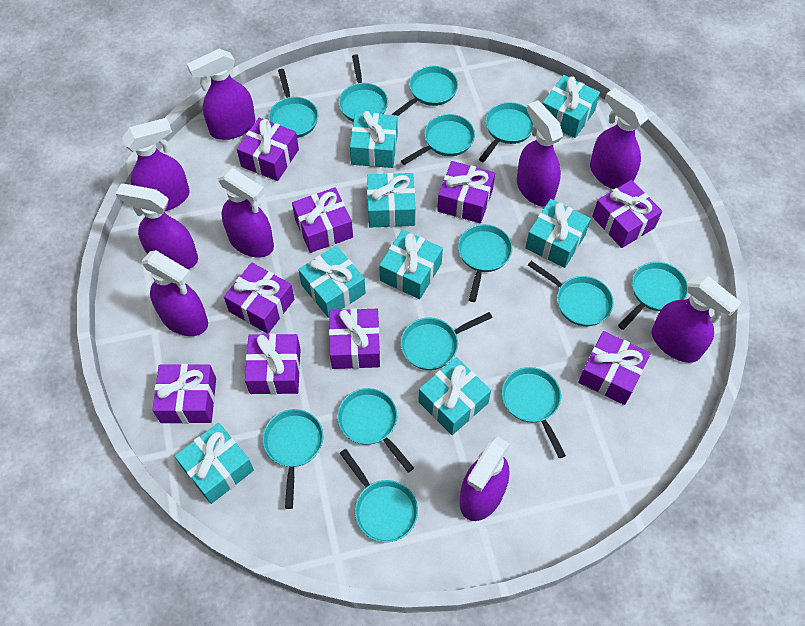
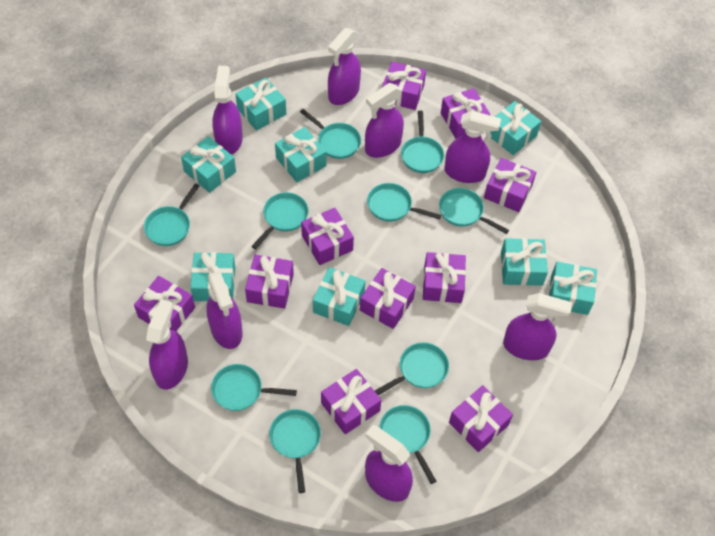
purple gift: [152,364,216,424] [224,262,294,334] [237,118,299,181] [245,334,301,394] [292,187,353,253] [329,309,380,369] [437,161,495,223] [578,331,651,405] [592,180,662,248] = 9 -> [134,276,195,331] [245,255,294,309] [301,208,354,265] [321,369,381,434] [360,268,416,329] [382,62,426,110] [423,252,466,303] [441,88,490,139] [449,385,513,452] [484,158,536,212] = 10
purple spray bottle: [116,184,198,269] [122,118,190,212] [142,250,208,336] [187,49,256,140] [218,168,274,257] [460,436,510,521] [517,100,563,207] [590,88,648,189] [652,275,742,363] = 9 -> [146,299,188,390] [206,271,243,349] [212,66,243,155] [328,28,361,105] [365,83,404,158] [365,425,413,502] [445,111,501,183] [503,293,572,360] = 8
turquoise pan: [263,409,323,509] [268,69,318,138] [337,388,414,473] [339,54,388,122] [340,449,418,542] [392,66,458,116] [401,114,475,165] [401,312,493,370] [458,224,512,302] [479,102,534,163] [502,367,566,458] [528,261,614,326] [618,262,688,330] = 13 -> [144,183,200,246] [211,364,297,411] [251,192,308,249] [269,409,321,493] [300,109,361,159] [367,183,441,222] [375,342,449,395] [379,405,436,484] [401,111,444,173] [439,188,509,234] = 10

